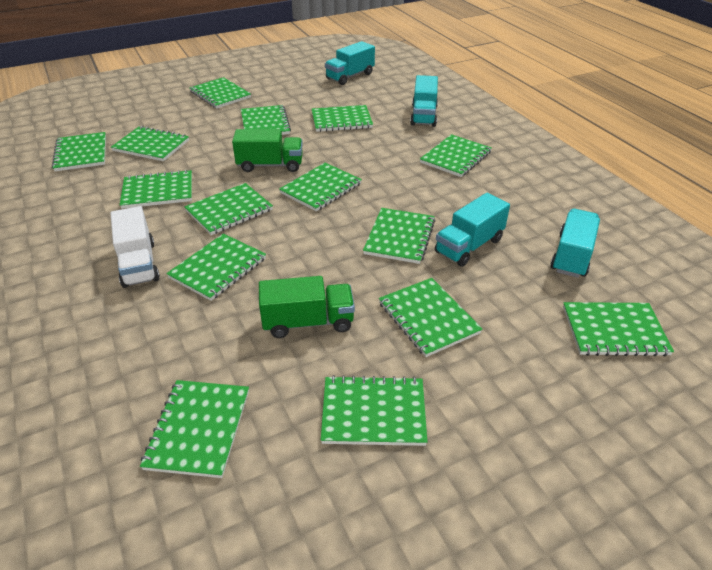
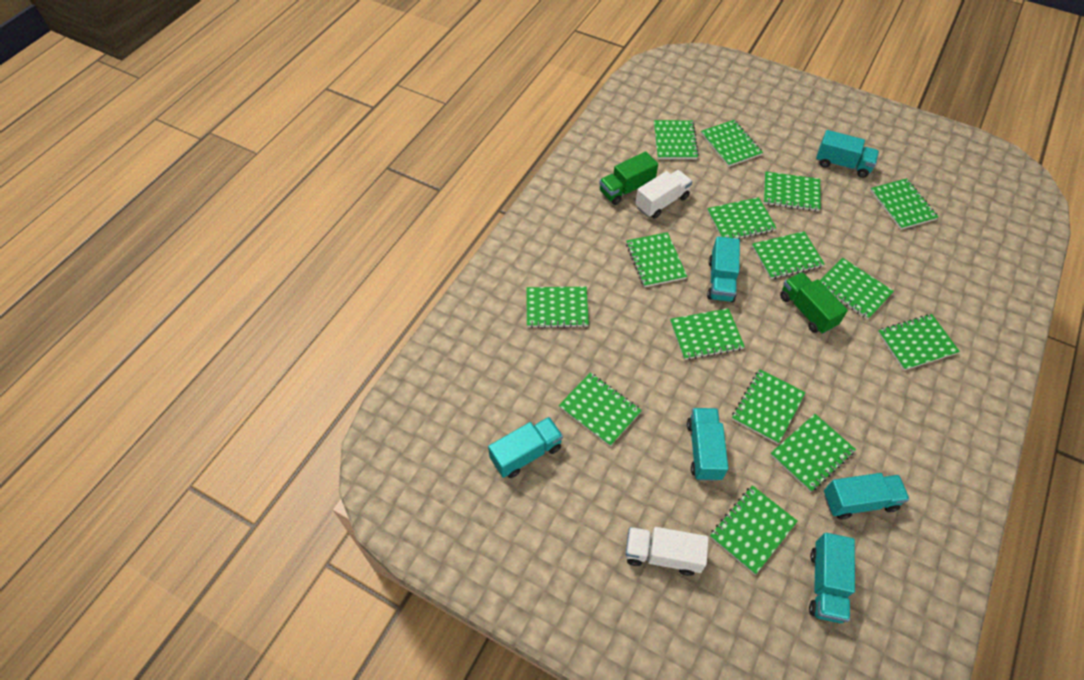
turquoise truck: [325,41,375,85] [410,75,438,127] [435,193,510,267] [550,209,600,278] = 4 -> [488,417,563,478] [687,408,728,481] [707,236,740,302] [809,533,855,623] [816,130,879,178] [824,473,910,519] = 6
white truck: [110,206,160,288] = 1 -> [625,527,708,576] [635,170,692,219] = 2

